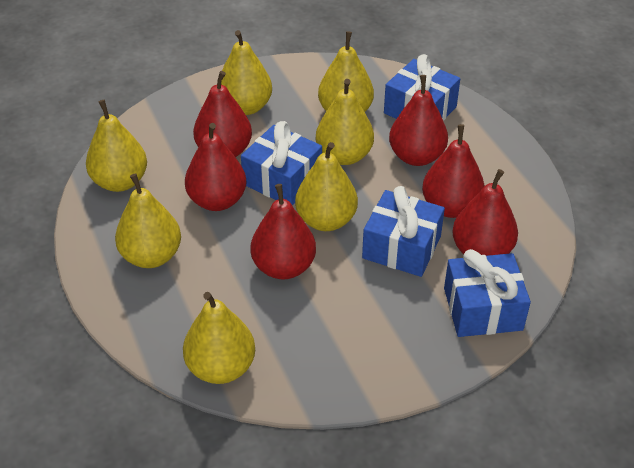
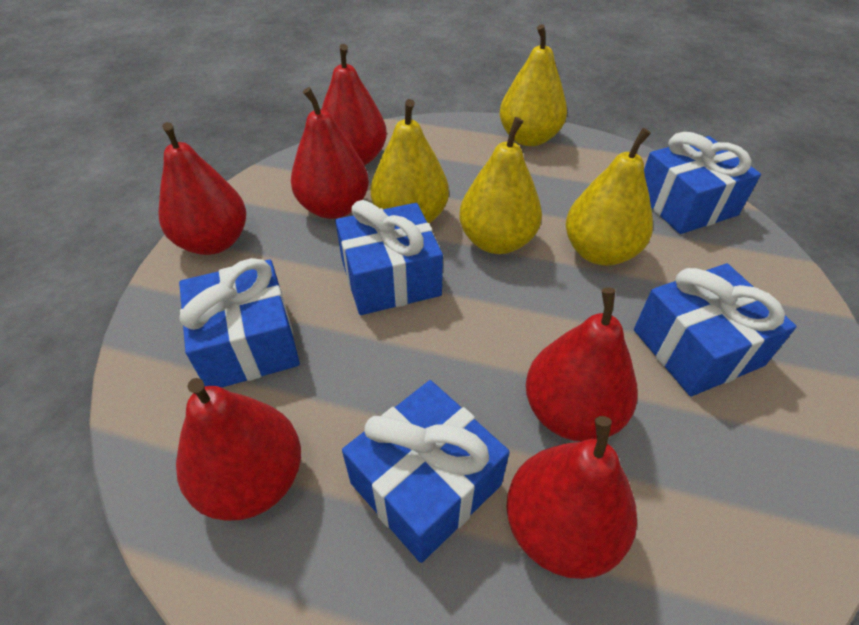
blue gift: [241,121,322,206] [362,186,445,277] [384,54,460,121] [444,249,531,337] = 4 -> [179,258,300,388] [335,200,443,315] [342,380,510,563] [634,263,797,396] [644,132,761,234] = 5
yellow pear: [86,100,147,192] [115,173,181,268] [183,292,255,384] [221,30,272,115] [295,142,358,231] [316,79,374,165] [318,31,374,112] = 7 -> [371,99,449,223] [459,117,542,254] [499,24,567,146] [566,128,653,266] = 4

